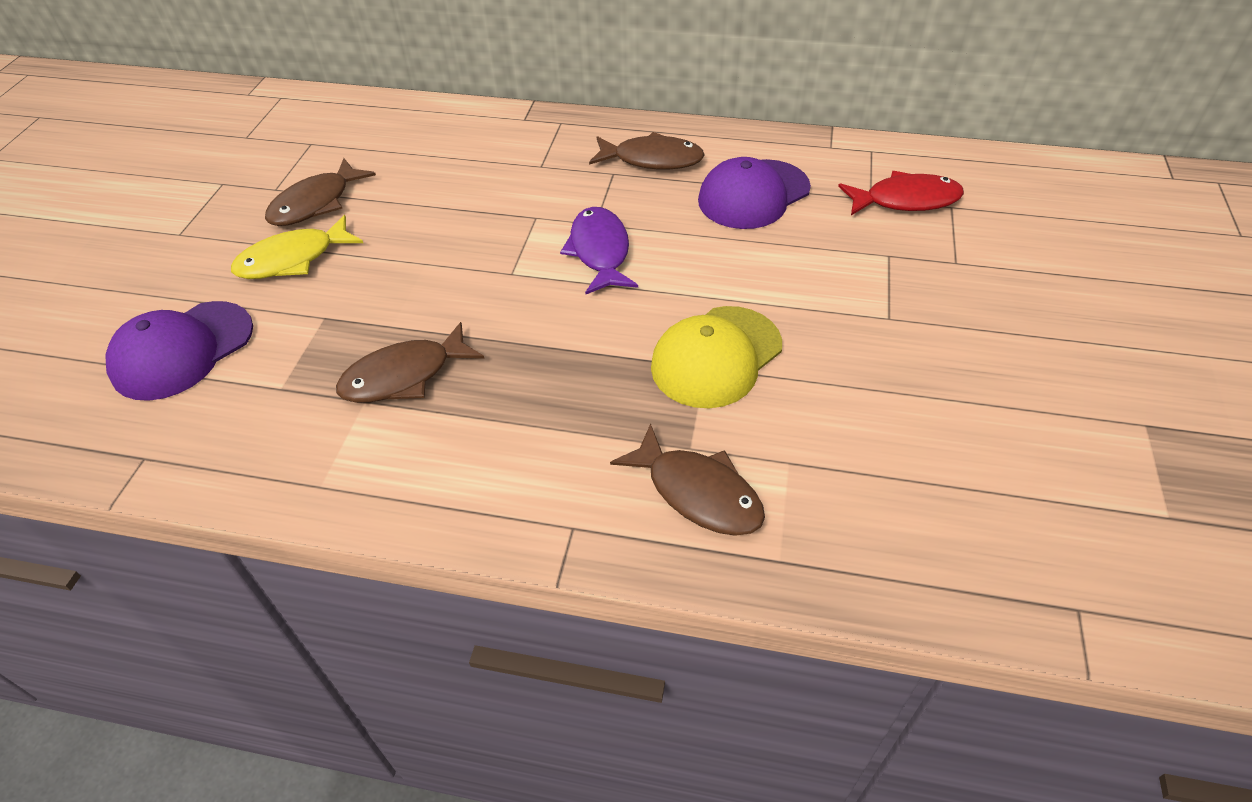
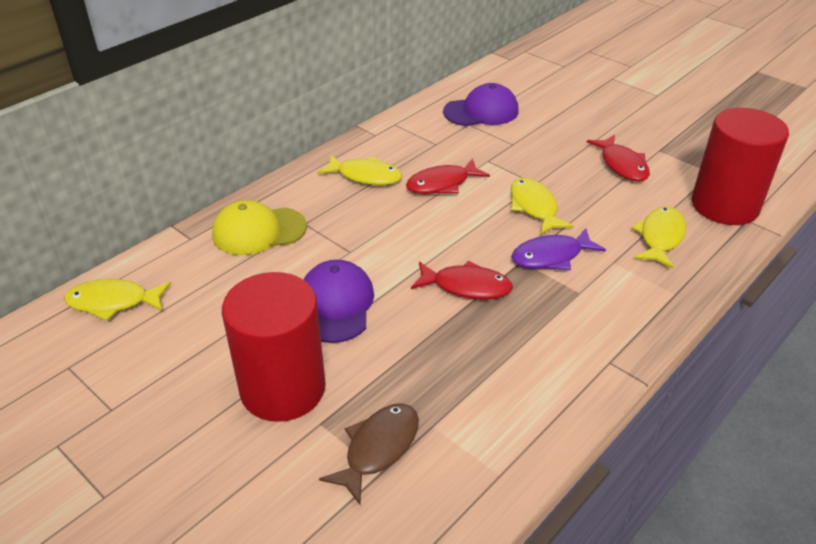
brown fish: [265,158,376,226] [336,322,484,403] [589,132,704,170] [610,424,765,536] = 4 -> [319,403,419,505] = 1
red cylinder: none = 0 -> [222,272,326,422] [692,108,789,225] = 2
red fish: [838,171,964,215] = 1 -> [406,158,490,194] [411,260,513,300] [587,135,650,181] = 3
yellow fish: [231,215,363,279] = 1 -> [64,279,171,321] [317,154,402,185] [511,178,574,235] [632,207,686,269] = 4

